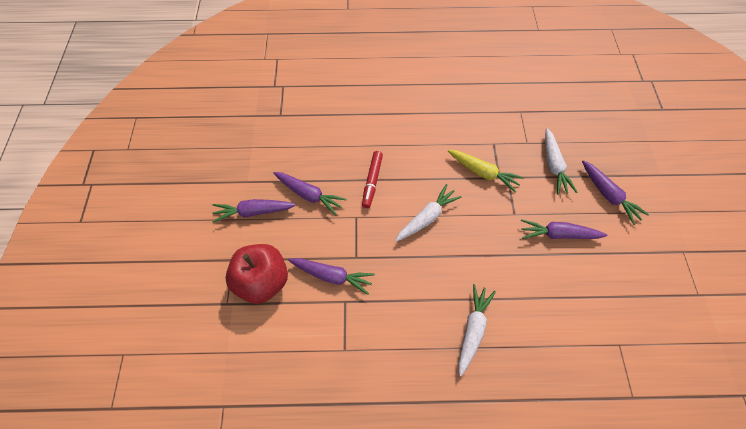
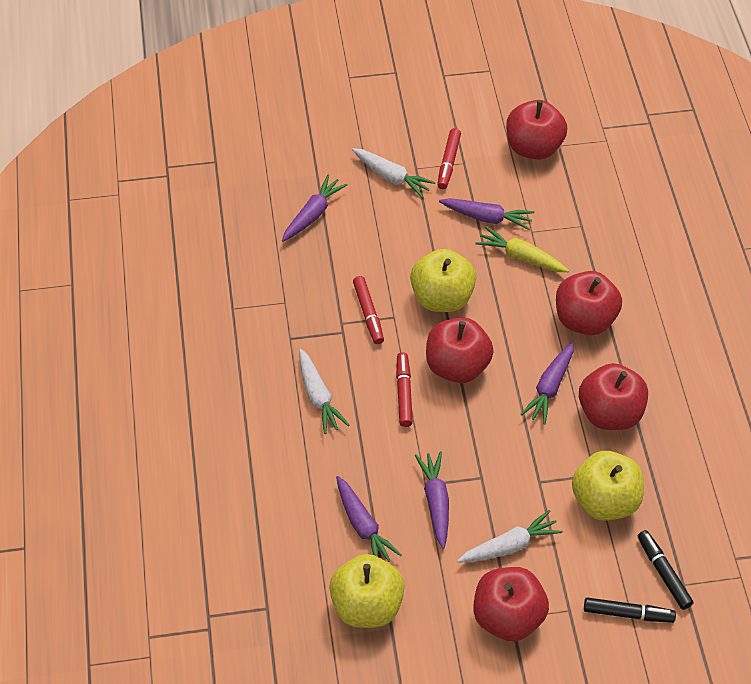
black marker: none = 0 -> [584,597,676,623] [638,530,694,610] = 2
red apple: [226,244,288,304] = 1 -> [426,317,494,383] [474,567,549,641] [506,100,567,160] [556,271,622,335] [579,363,648,430] = 5
red marker: [362,151,383,208] = 1 -> [353,276,384,344] [396,352,413,427] [437,128,461,189] = 3
yellow apple: none = 0 -> [329,554,405,628] [410,249,476,312] [572,451,644,521] = 3

